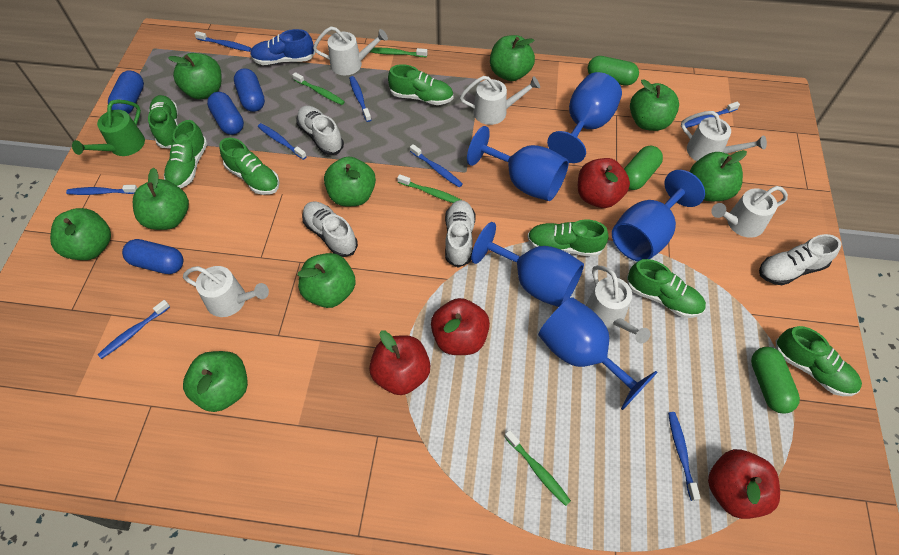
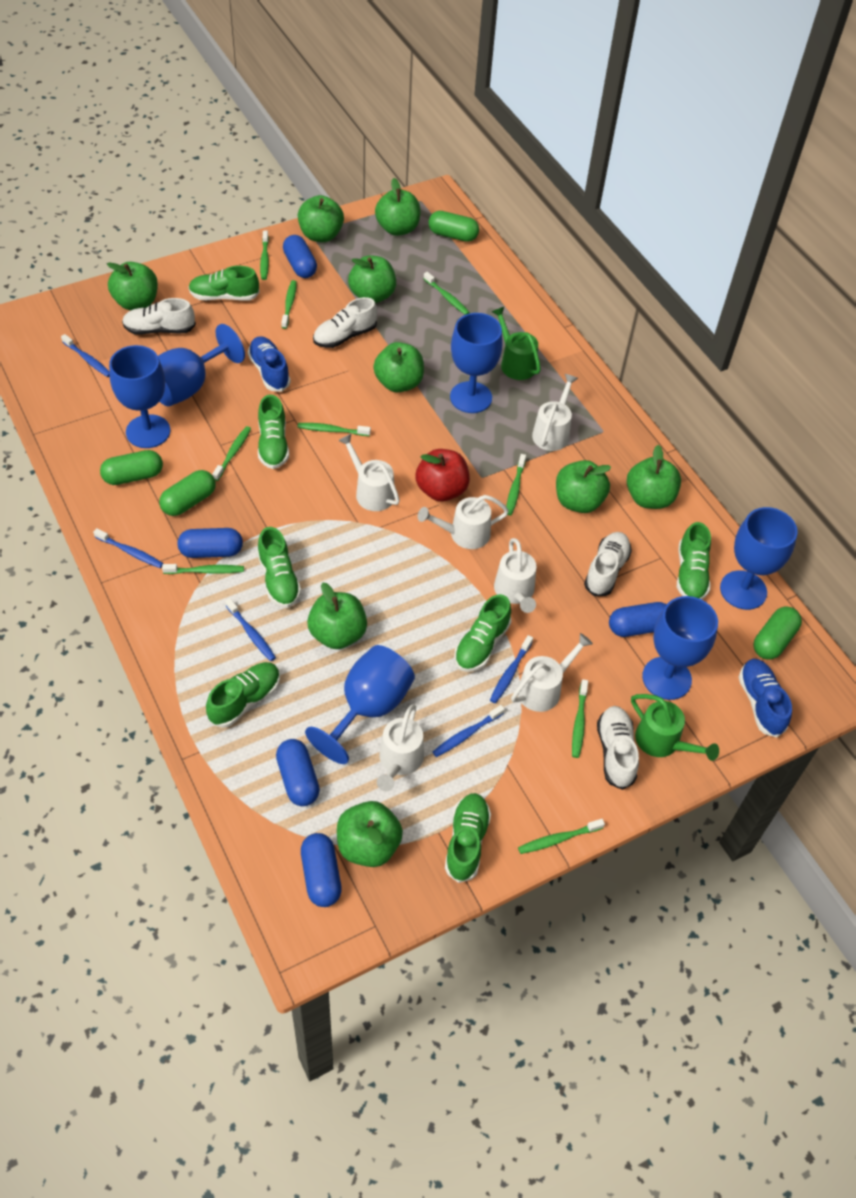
blue capsule: [108,70,144,114] [122,239,184,274] [207,92,244,135] [234,68,265,112] = 4 -> [177,528,243,558] [276,739,320,806] [283,235,317,278] [301,833,342,907] [609,602,667,637] = 5
blue goblet: [467,126,569,201] [471,222,584,307] [538,297,658,410] [547,72,622,163] [612,170,705,261] = 5 -> [109,345,170,448] [158,324,245,406] [305,645,415,764] [450,313,503,413] [642,596,718,700] [720,507,798,610] = 6
blue shoe: [250,29,315,65] = 1 -> [248,336,291,392] [739,659,792,738] = 2
blue toothbrush: [66,185,137,195] [98,300,170,359] [194,31,251,52] [258,123,307,160] [349,76,371,122] [410,144,463,187] [668,412,701,501] [685,102,740,128] = 8 -> [61,334,110,377] [93,528,164,568] [225,598,276,661] [433,705,505,757] [490,635,533,703] = 5
green capsule: [588,56,639,86] [624,145,663,190] [751,347,800,414] = 3 -> [100,450,163,485] [159,470,216,516] [428,211,479,242] [754,606,802,660] = 4
green toothbrush: [293,72,345,105] [370,48,428,57] [397,174,461,203] [504,430,571,506] = 4 -> [162,564,244,574] [212,426,251,481] [260,231,269,280] [281,280,297,329] [297,423,371,436] [423,272,470,315] [506,454,526,515] [518,819,605,854] [572,679,588,758] = 9
green watering can: [72,99,145,156] = 1 -> [492,307,541,380] [631,694,719,761] = 2
red apple: [369,331,430,395] [431,298,490,355] [578,158,630,208] [708,449,780,519] = 4 -> [415,449,470,501] = 1

